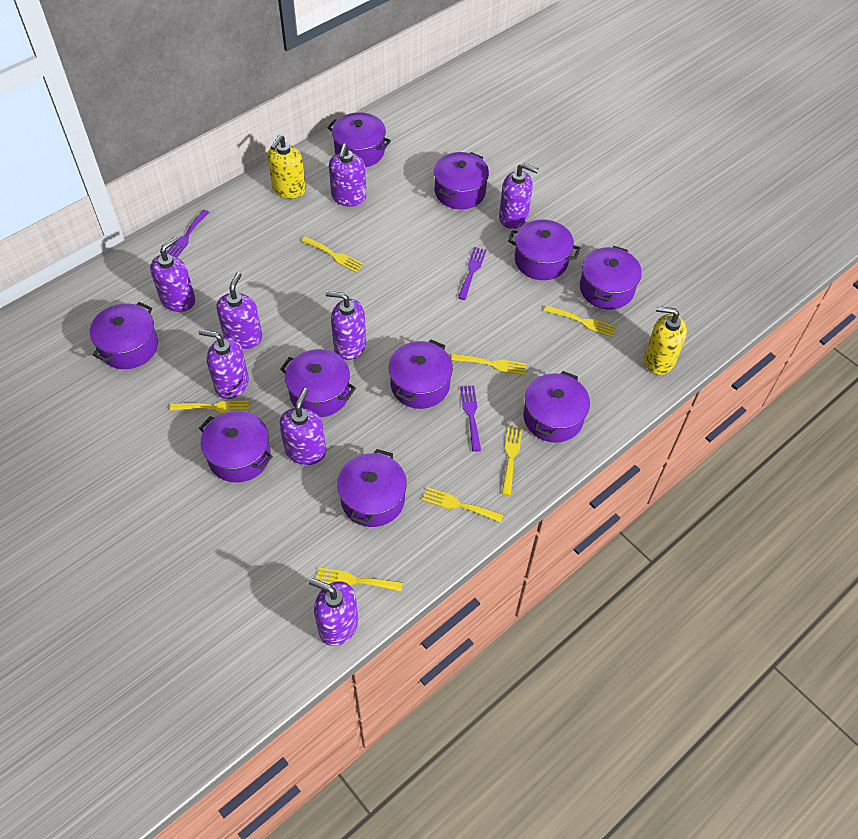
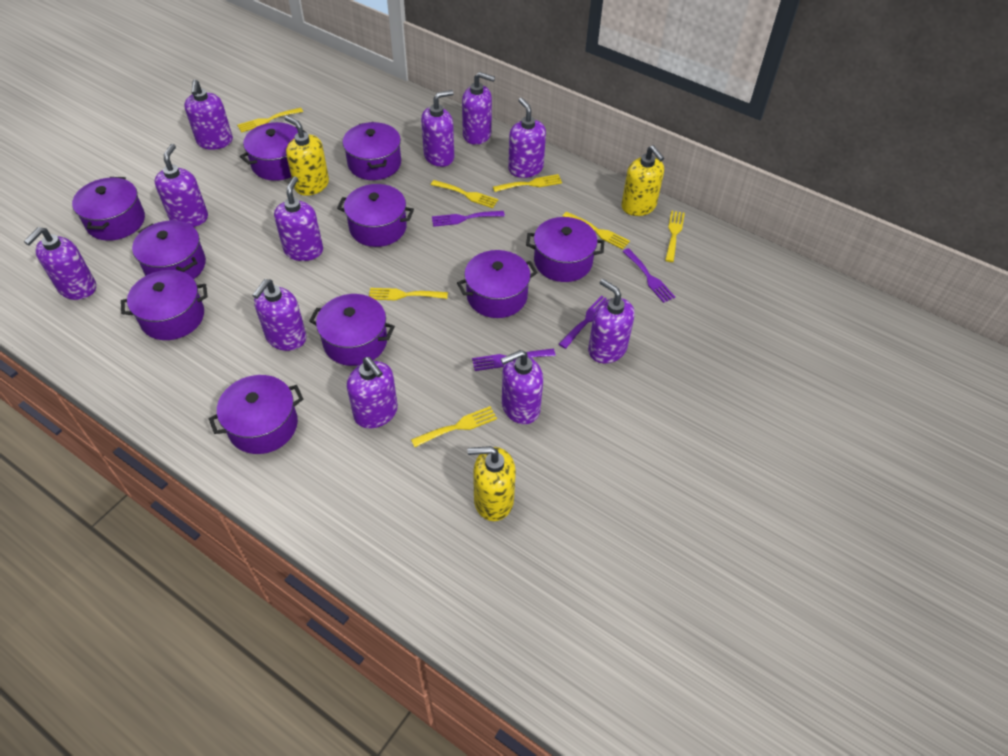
purple fork: [166,210,210,257] [458,247,487,300] [460,386,481,452] = 3 -> [432,211,505,227] [472,349,556,371] [559,296,607,349] [622,248,675,303] = 4
purple soap dispenser: [150,236,195,312] [199,329,249,399] [216,272,262,349] [279,388,326,465] [309,578,358,646] [326,291,366,360] [329,144,367,207] [499,163,539,229] = 8 -> [24,227,96,300] [154,144,208,227] [184,79,233,150] [252,279,307,351] [274,176,323,261] [347,357,398,428] [421,90,454,167] [462,72,495,145] [501,350,543,424] [508,98,546,178] [588,279,635,363] = 11
yellow soap dispenser: [267,135,306,199] [644,306,687,375] = 2 -> [285,116,329,196] [468,446,516,521] [621,145,664,216] = 3

